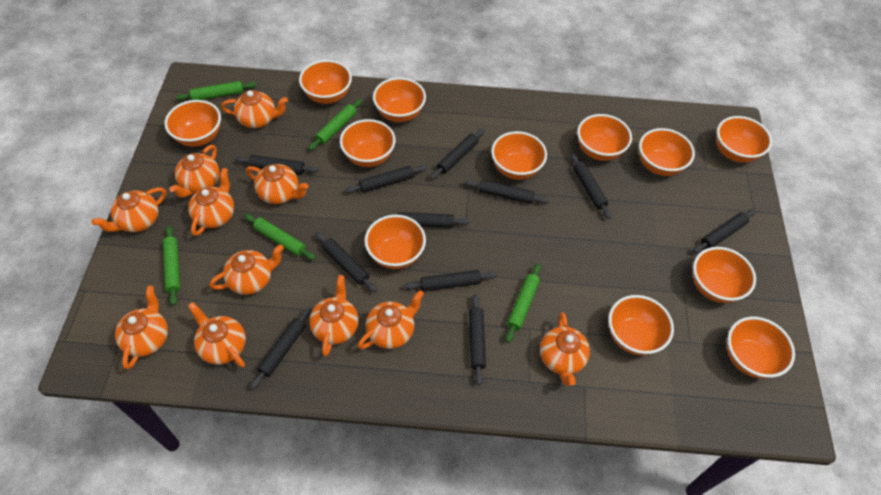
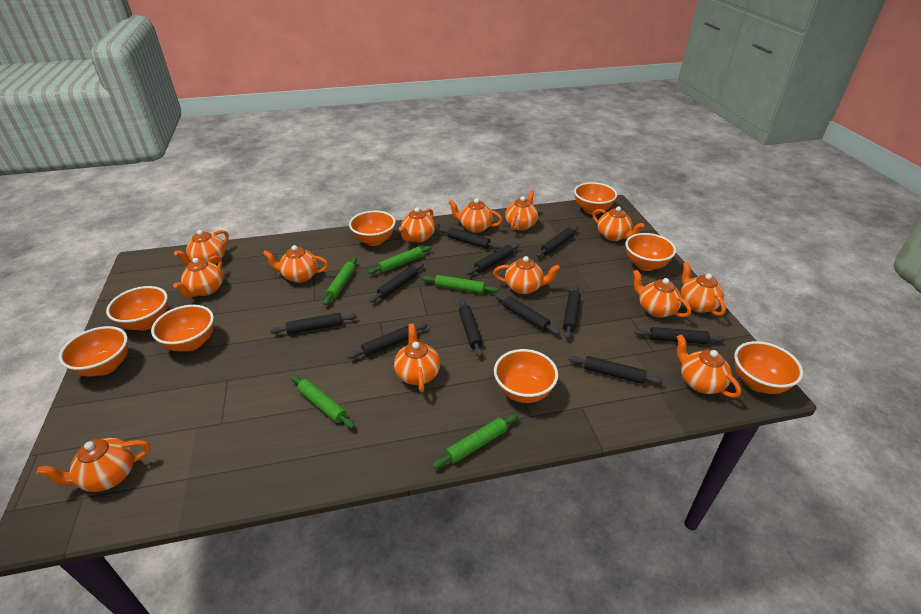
orange bowl: [164,100,221,147] [299,60,352,104] [340,119,396,167] [365,215,426,269] [373,77,426,122] [491,131,547,180] [577,114,632,161] [608,295,674,355] [639,128,695,176] [693,247,756,303] [716,116,772,163] [727,317,795,378] = 12 -> [59,326,128,376] [106,286,168,330] [151,305,214,351] [349,211,395,246] [494,349,558,403] [574,182,617,214] [625,233,676,271] [735,341,803,394] = 8
orange teapot: [92,187,166,232] [115,286,168,369] [169,145,220,198] [188,168,234,236] [188,302,246,368] [209,244,284,295] [221,90,288,128] [246,164,308,204] [309,275,359,357] [358,290,424,349] [540,312,590,386] = 11 -> [36,438,151,492] [173,255,223,298] [174,230,229,265] [263,245,329,283] [394,324,440,393] [399,207,435,242] [448,198,503,233] [493,256,560,294] [505,190,538,230] [592,206,644,241] [633,270,691,318] [677,334,741,398] [681,262,726,316] = 13

